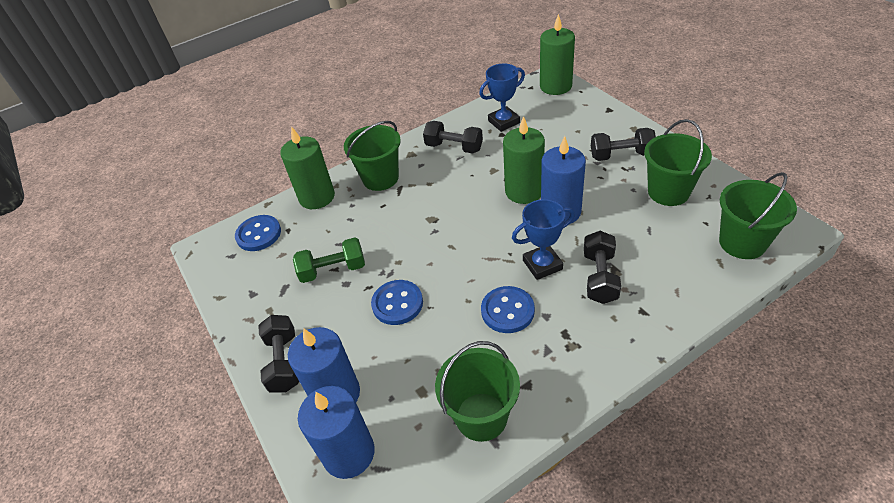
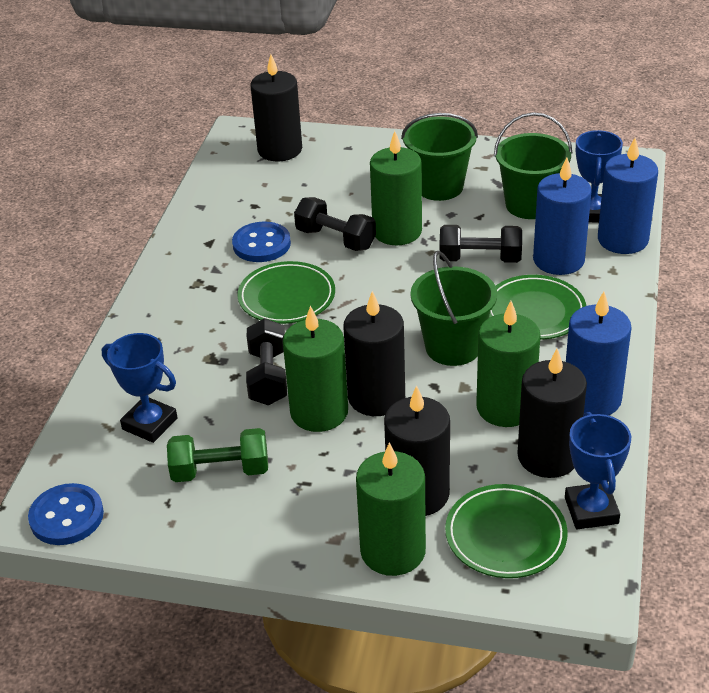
black candle: none = 0 -> [250,54,302,161] [343,291,405,416] [384,386,450,516] [517,349,587,478] = 4
black dumbbell: [258,315,299,393] [423,121,483,154] [584,231,621,304] [591,128,656,161] = 4 -> [246,318,287,405] [294,197,376,251] [439,225,522,263] = 3
blue button: [235,215,281,251] [371,280,423,325] [481,286,535,333] = 3 -> [28,483,104,545] [232,222,291,262] = 2
blue trophy: [479,63,525,132] [512,199,575,280] = 2 -> [102,333,177,443] [565,412,631,529] [576,130,623,223] = 3
green bucket: [344,121,401,191] [435,341,520,442] [644,119,712,206] [719,172,797,259] = 4 -> [401,113,478,201] [410,251,497,366] [494,112,573,219] = 3
green candle: [280,126,335,209] [503,116,545,204] [540,14,575,95] = 3 -> [283,306,348,432] [356,442,426,576] [370,131,422,245] [476,301,541,427] = 4
green plate: none = 0 -> [237,261,335,324] [445,484,568,578] [489,275,586,340] = 3

